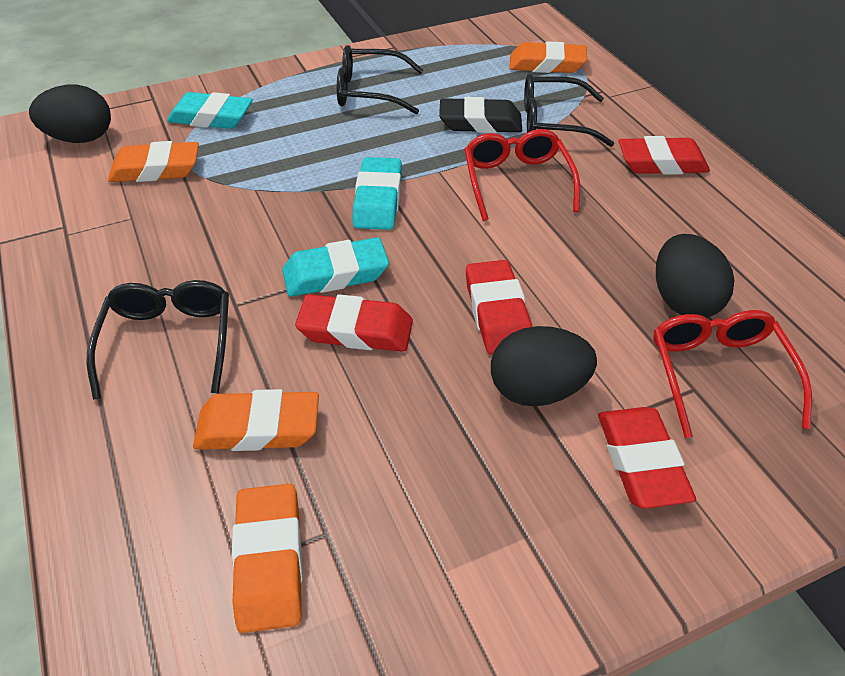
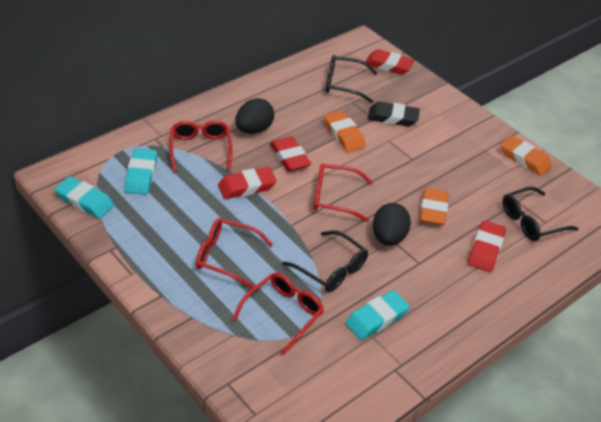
black egg: [29,85,111,143] [491,326,597,406] [656,234,734,318] = 3 -> [235,98,274,134] [373,203,411,246] = 2
orange eraser: [108,141,199,182] [193,389,319,451] [232,484,303,633] [509,41,587,73] = 4 -> [324,110,366,152] [420,188,449,225] [500,135,552,176] = 3
red glasses: [464,129,580,221] [653,310,812,438] = 2 -> [169,120,233,172] [196,218,273,288] [232,273,324,355] [314,163,373,222] = 4

